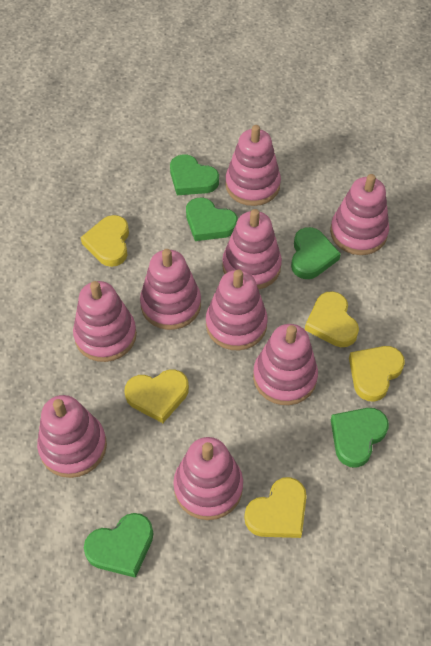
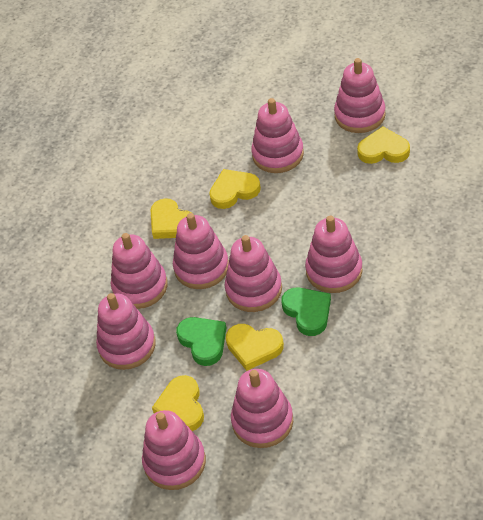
green heart: [84,513,154,578] [170,155,219,195] [186,198,238,241] [291,227,341,279] [331,408,389,468] = 5 -> [176,317,226,366] [281,288,331,336] = 2

